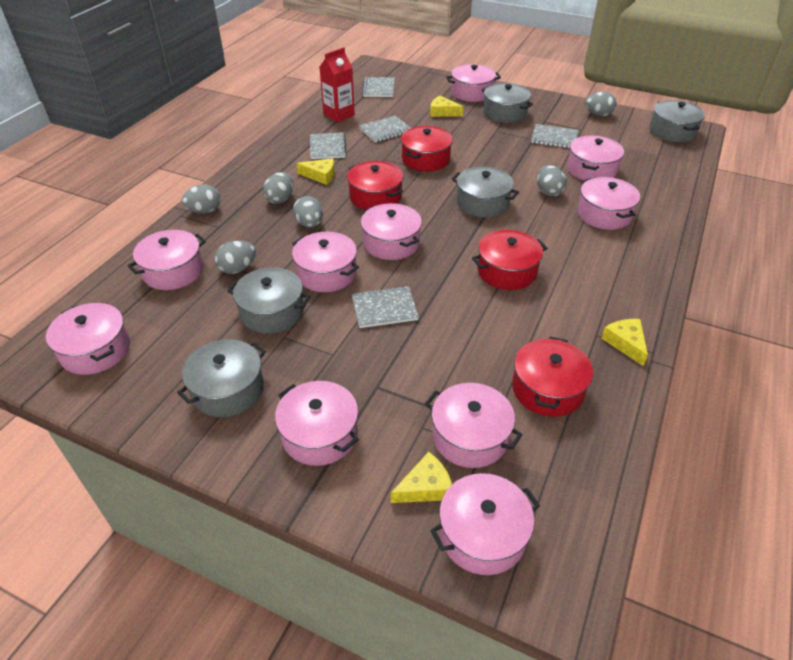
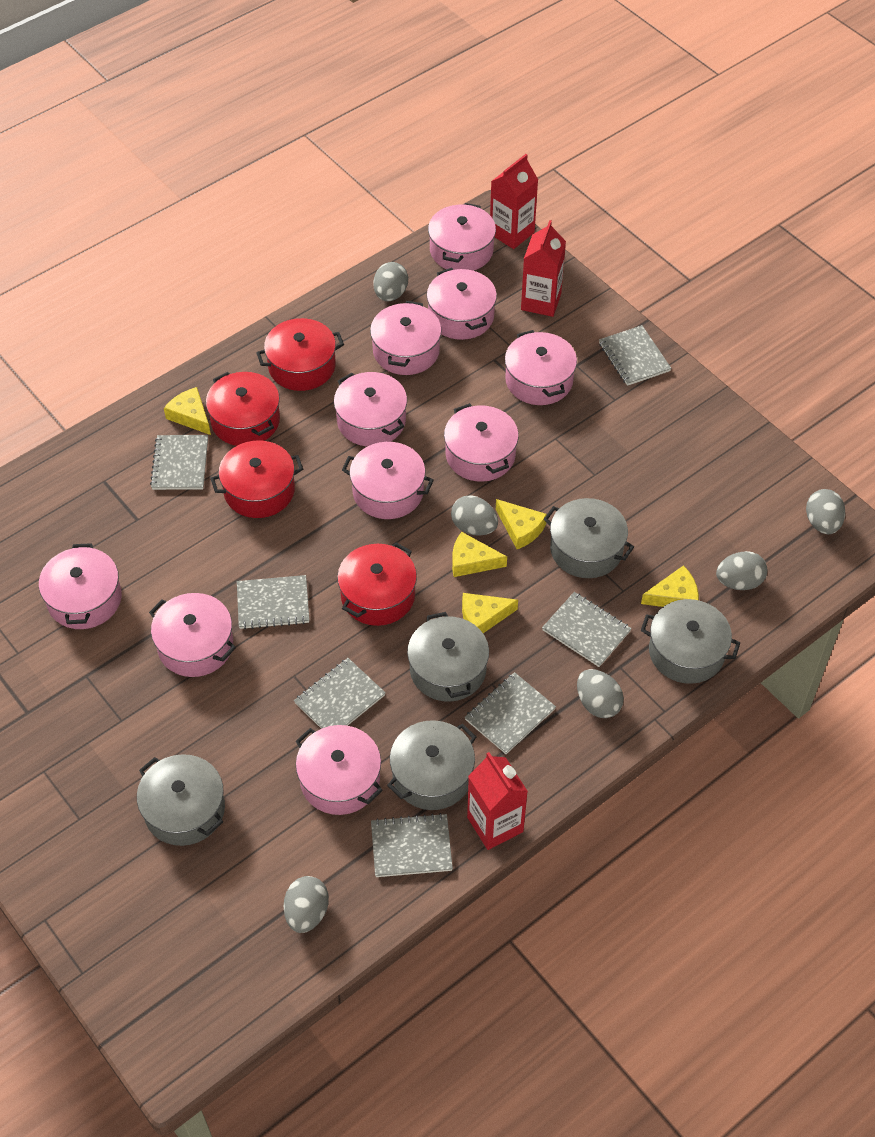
grey notebook: [310,133,347,159] [352,286,419,328] [359,115,411,142] [362,77,394,97] [531,124,578,148] = 5 -> [150,435,208,490] [237,575,309,629] [294,658,386,729] [371,813,453,877] [465,672,556,754] [542,592,632,667] [599,325,671,386] = 7
red carton: [320,47,355,123] = 1 -> [467,752,528,850] [490,154,538,249] [521,220,566,317] = 3
yellow cheese: [296,158,335,185] [391,452,452,503] [430,96,463,117] [601,319,648,366] = 4 -> [164,387,211,435] [452,532,507,577] [462,593,518,633] [496,499,547,549] [641,565,699,607] = 5

